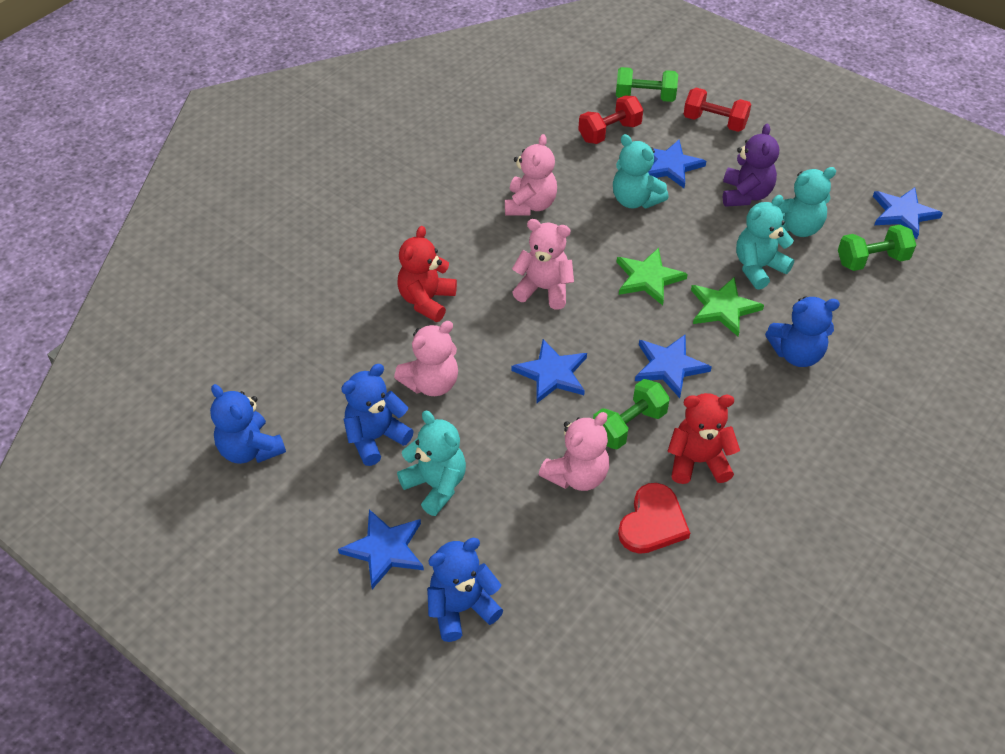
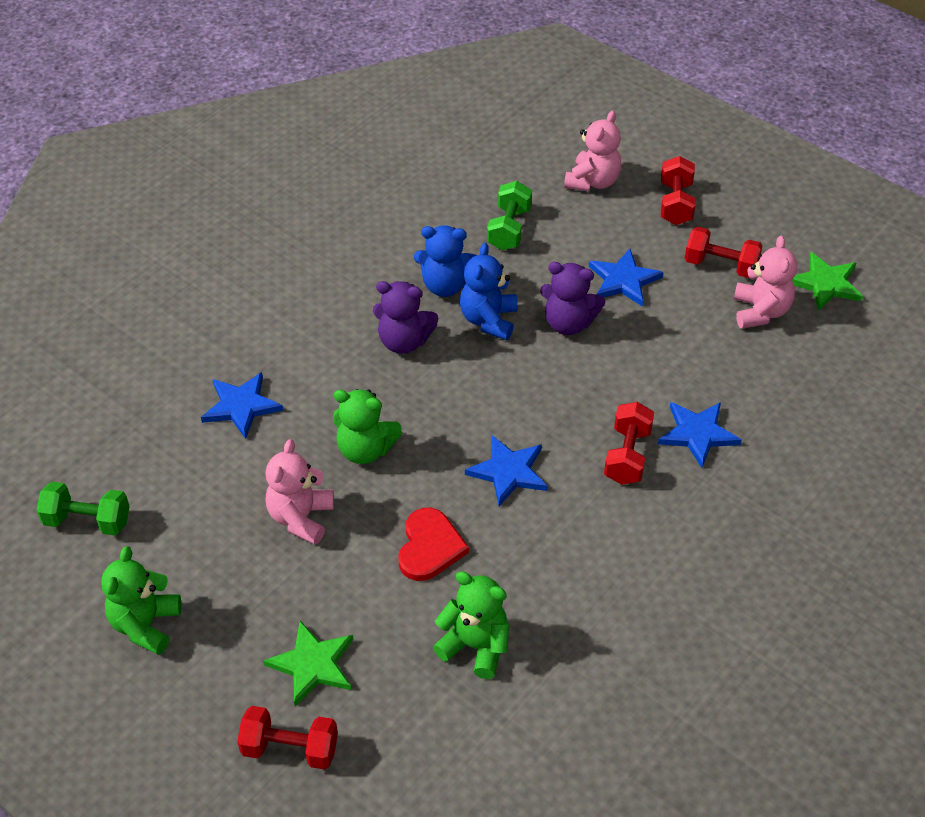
blue star: [338,509,424,589] [512,339,587,403] [635,335,712,398] [648,140,706,188] [873,187,943,239] = 5 -> [201,372,283,439] [465,435,547,506] [589,249,664,307] [658,402,742,468] = 4
blue teddy bear: [210,384,286,464] [341,364,414,466] [427,538,504,642] [765,296,840,367] = 4 -> [414,225,476,297] [460,243,518,340] = 2
green dumbbell: [593,379,670,450] [616,67,678,102] [838,225,916,271] = 3 -> [36,482,130,535] [487,181,532,250] = 2
green teddy bear: none = 0 -> [101,546,181,655] [333,389,402,464] [433,571,509,679] = 3
pink teddy bear: [394,321,458,396] [505,134,557,216] [512,219,574,309] [539,412,609,491] = 4 -> [266,439,334,545] [564,111,621,191] [734,236,797,329] = 3
purple teddy bear: [723,123,779,207] = 1 -> [373,281,438,354] [540,262,605,335] = 2
red dumbbell: [578,95,643,144] [684,88,751,132] = 2 -> [237,706,338,770] [604,402,654,485] [661,156,695,225] [685,227,762,278] = 4
red teddy bear: [398,226,457,322] [667,393,740,484] = 2 -> none = 0
turquoise teddy bear: [397,411,466,516] [613,134,669,209] [736,195,794,290] [779,167,836,237] = 4 -> none = 0

